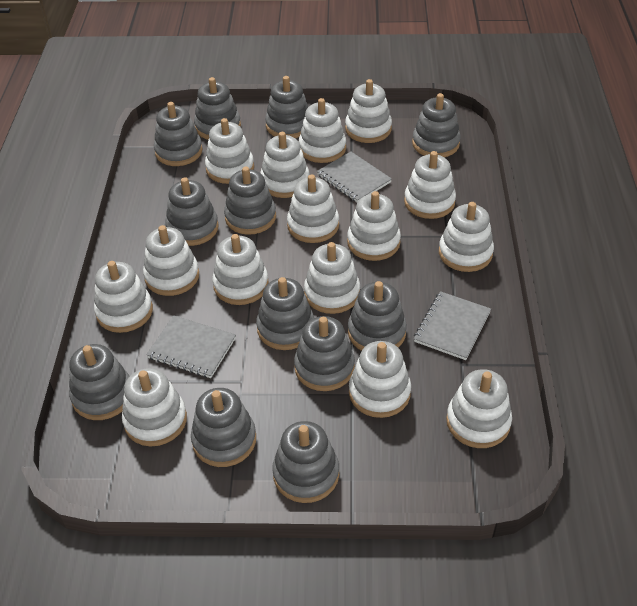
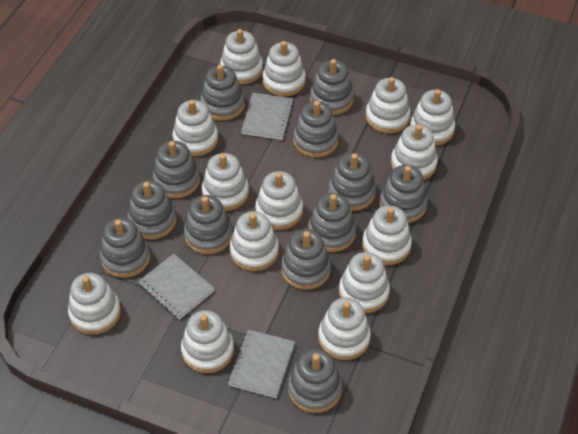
white stacking toy: [94,261,153,333] [122,368,187,447] [143,225,199,296] [205,118,254,184] [212,234,269,305] [260,132,310,198] [287,174,339,243] [299,98,346,163] [304,242,360,314] [345,79,392,143] [347,191,401,261] [349,341,411,418] [404,151,456,219] [439,202,494,272] [446,369,512,448] = 15 -> [68,273,121,335] [172,100,218,156] [181,310,234,373] [201,153,249,211] [220,29,263,84] [229,211,279,271] [255,171,303,230] [262,41,306,96] [318,298,371,360] [339,252,390,313] [362,205,412,265] [366,77,411,133] [391,124,438,180] [410,89,455,146] = 14

